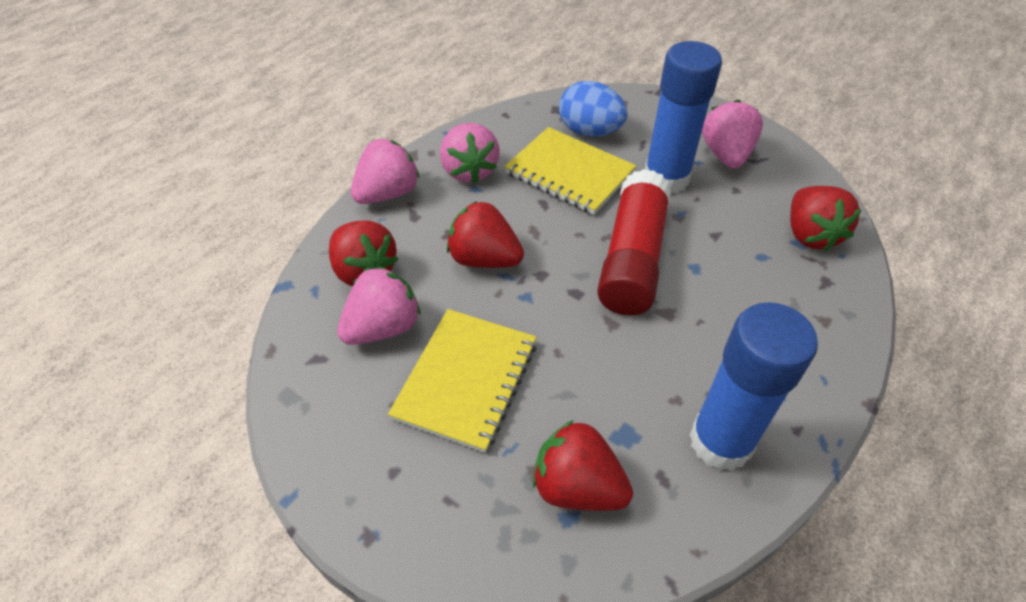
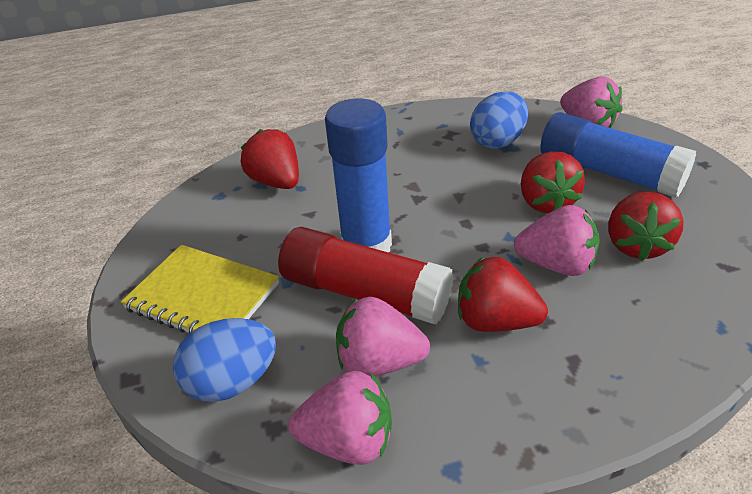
blue egg: [559,81,628,137] = 1 -> [173,318,276,402] [470,91,528,149] = 2
yellow notebook: [388,309,536,453] [504,127,636,215] = 2 -> [121,245,279,334] = 1

